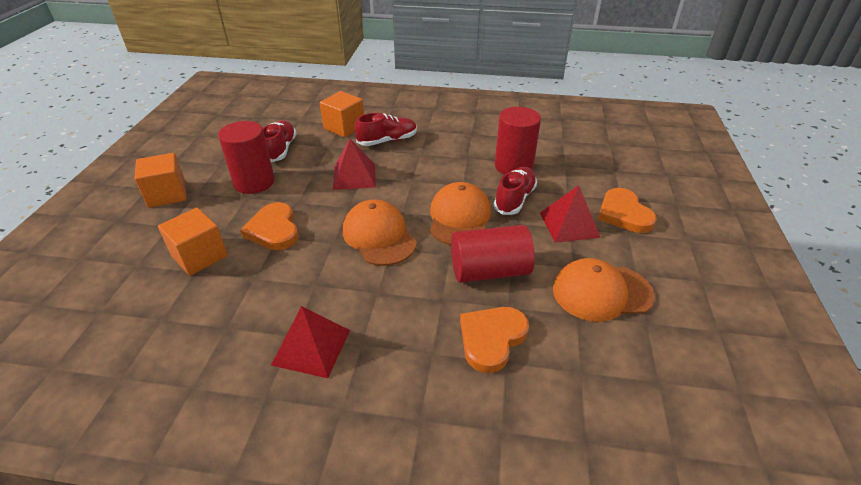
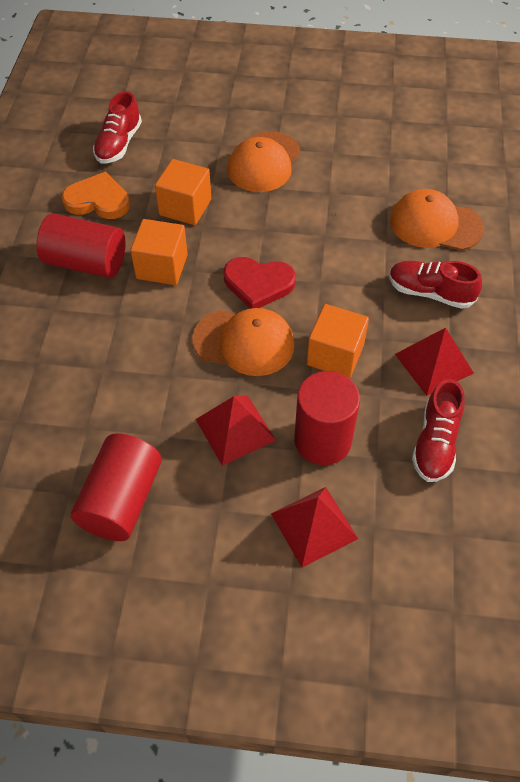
orange heart: [240,202,299,250] [460,307,529,373] [598,188,656,233] = 3 -> [61,171,130,219] = 1
red heart: none = 0 -> [224,257,296,309] = 1

